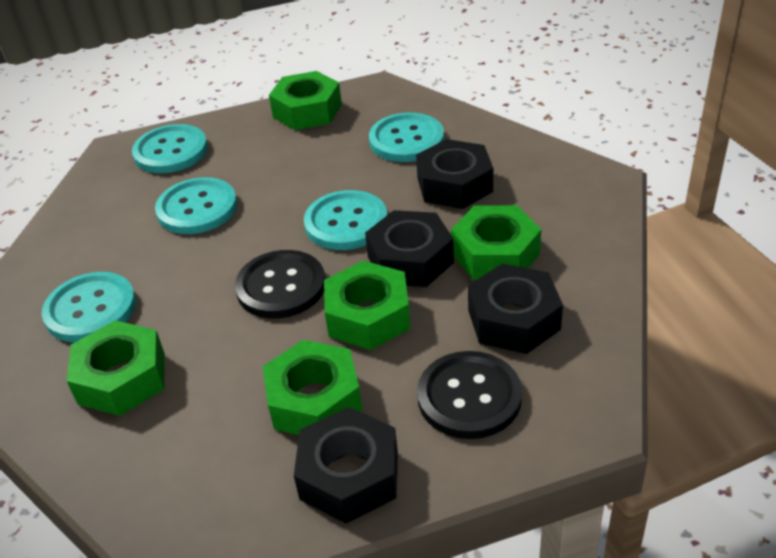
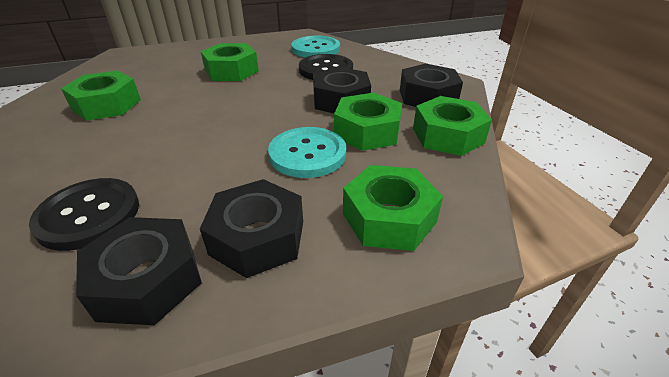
turquoise button: [42,272,136,343] [132,124,208,173] [155,177,237,234] [304,190,387,250] [369,113,444,162] = 5 -> [268,127,346,178] [291,36,340,58] = 2

